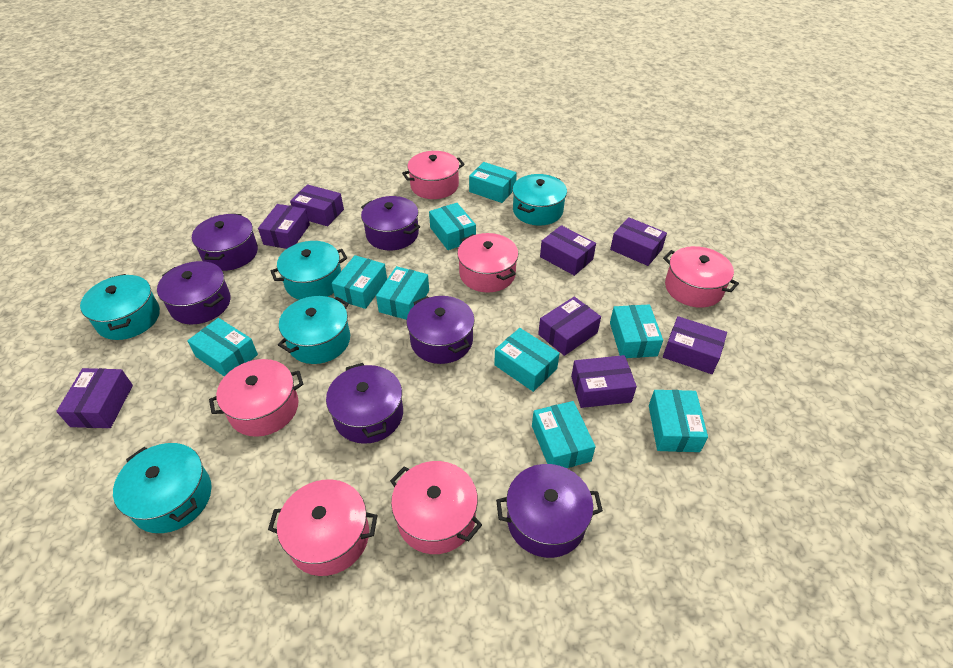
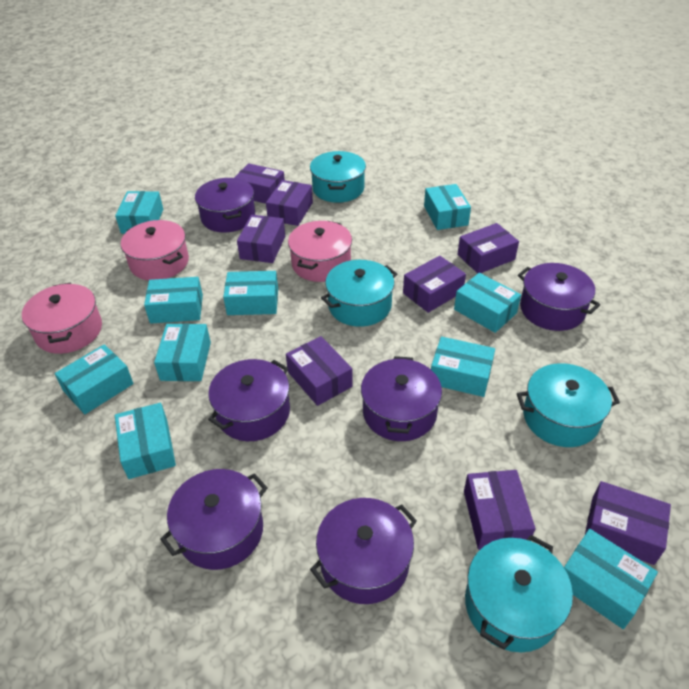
pink pot: [209,359,304,437] [268,479,378,576] [390,461,482,554] [402,151,465,199] [457,233,518,293] [663,246,739,308] = 6 -> [22,283,102,354] [121,220,189,280] [288,221,352,282] = 3
turquoise box: [187,318,258,377] [332,255,387,309] [376,266,429,320] [429,203,476,250] [469,162,517,203] [494,328,560,392] [532,401,596,468] [610,304,663,358] [649,390,708,452] = 9 -> [55,344,134,414] [115,191,163,234] [115,403,176,479] [144,277,203,323] [154,324,211,381] [223,271,278,315] [424,184,471,230] [431,337,495,397] [454,273,521,333] [564,529,658,629] = 10
turquoise pot: [80,274,160,340] [113,443,212,533] [271,241,347,300] [278,296,350,364] [512,174,567,226] = 5 -> [310,151,366,203] [321,260,397,327] [465,535,573,652] [517,363,620,447] = 4

